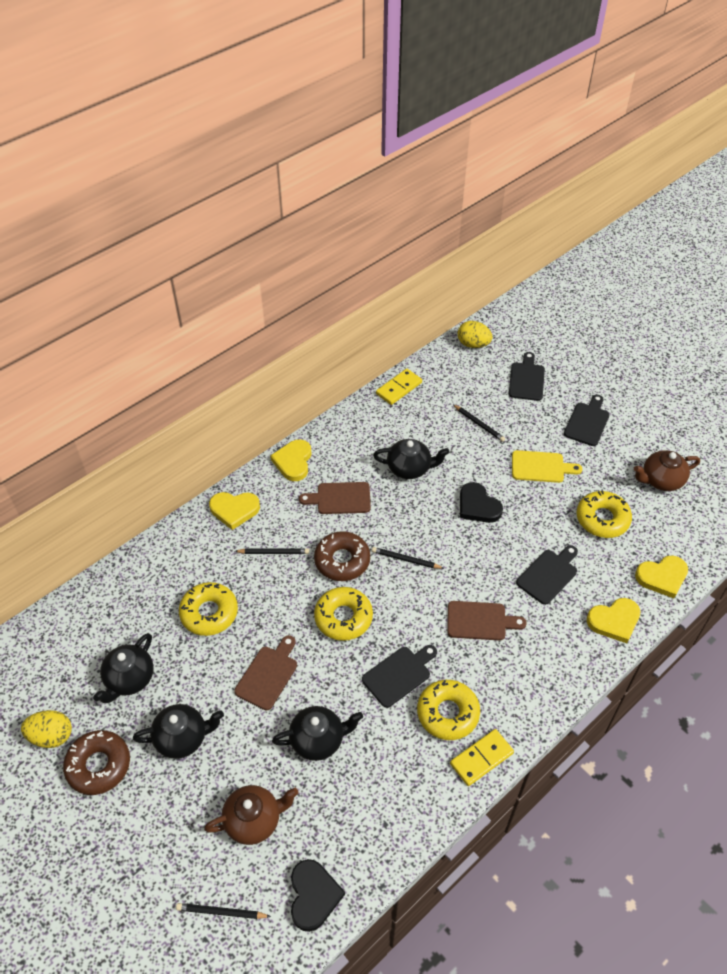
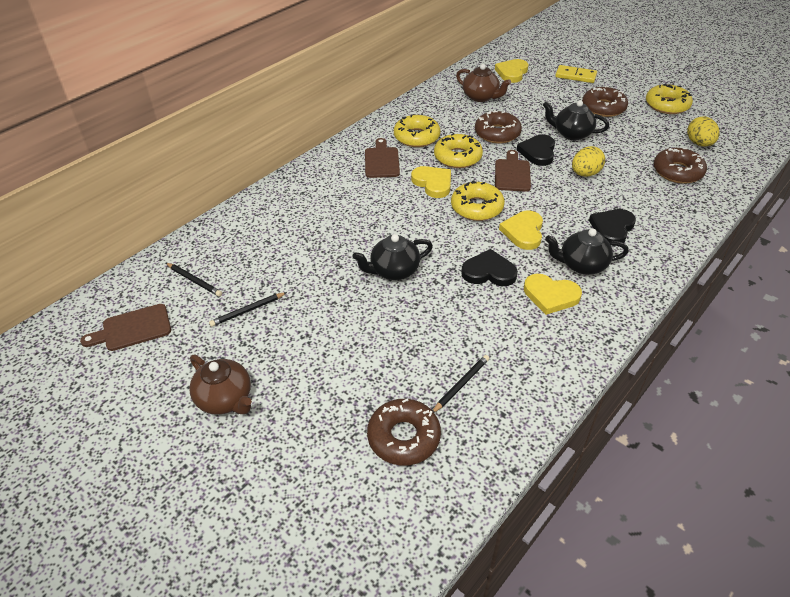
black cutting board: [362,645,437,708] [509,352,545,401] [516,545,578,605] [564,395,610,446] = 4 -> none = 0
black heart: [291,859,345,932] [460,482,503,523] = 2 -> [461,249,518,286] [517,135,555,166] [589,209,636,246] = 3
black pencil: [176,903,271,919] [235,548,309,554] [372,547,445,569] [453,404,505,442] = 4 -> [166,263,222,296] [209,292,287,327] [433,355,489,412] = 3
black teapot: [93,633,154,703] [133,704,224,759] [272,706,363,761] [373,439,449,479] = 4 -> [352,234,433,280] [543,100,609,140] [545,228,629,275] = 3
brown donut: [63,730,130,795] [314,531,370,581] = 2 -> [367,399,441,466] [475,110,522,144] [582,86,628,117] [654,148,707,184] = 4
yellow cutting board: [512,450,582,483] = 1 -> none = 0
yellow domino: [376,369,422,405] [450,729,514,786] = 2 -> [555,65,597,83] = 1

